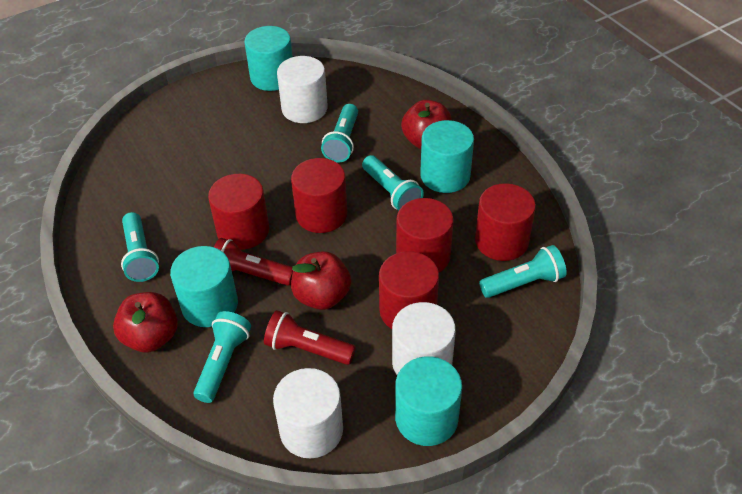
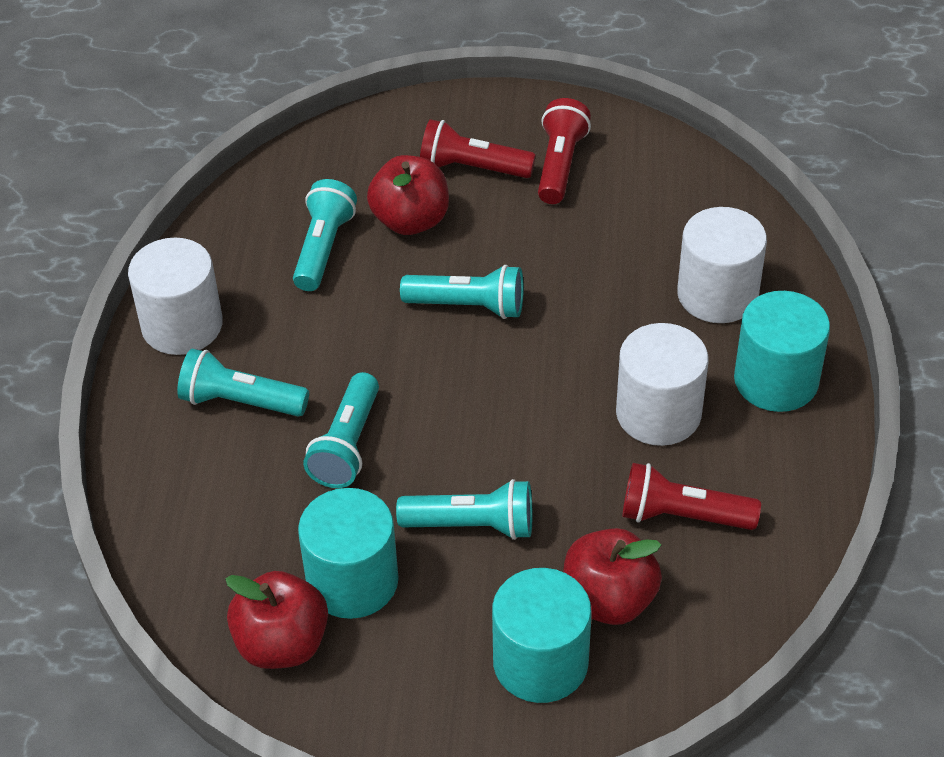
red cylinder: [208,174,269,250] [291,158,347,233] [379,251,439,329] [396,198,454,272] [475,183,536,261] = 5 -> none = 0
red flashlight: [214,238,293,286] [264,310,356,365] = 2 -> [420,119,536,178] [538,98,591,204] [622,463,761,530] = 3
turquoise cylinder: [170,246,238,327] [244,26,293,91] [395,356,462,446] [420,120,474,193] = 4 -> [298,488,399,619] [492,568,592,703] [734,291,830,412] = 3

